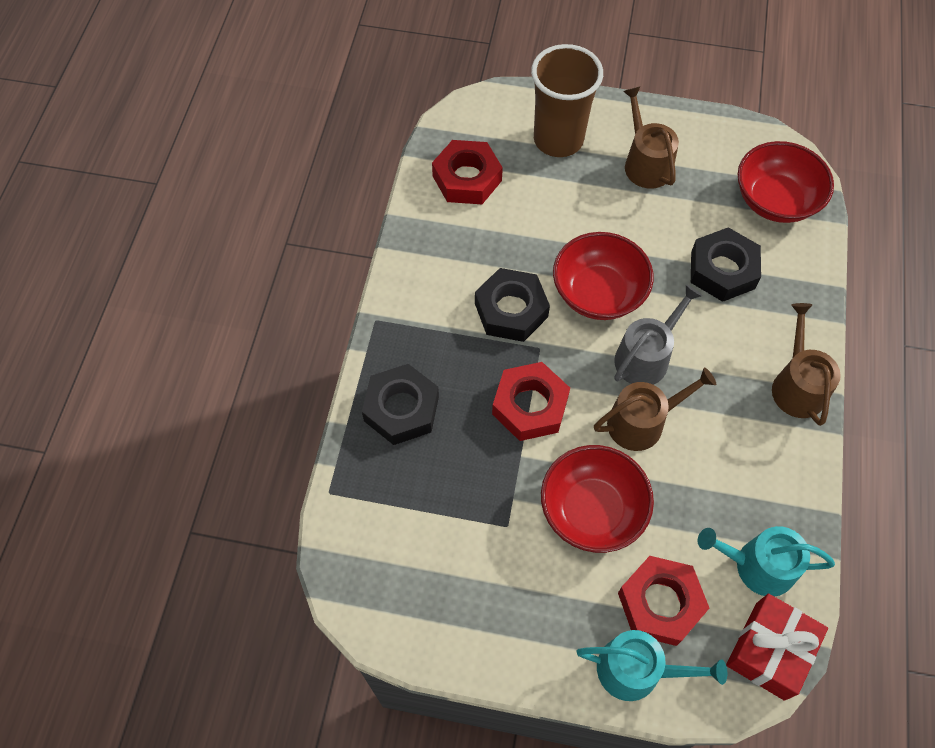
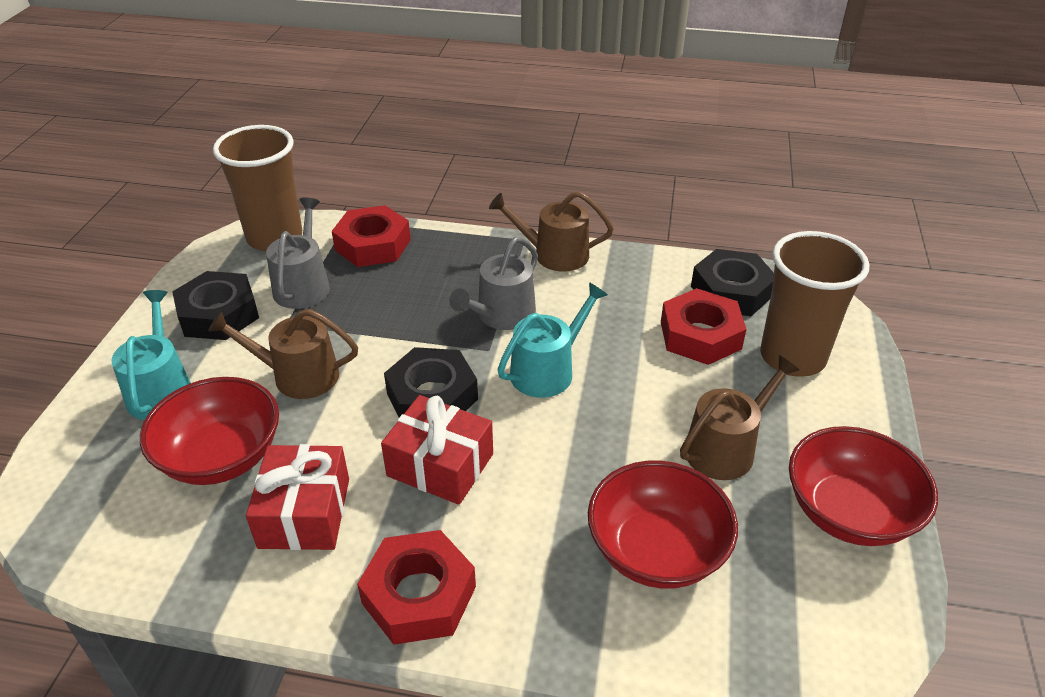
brown cup: [531,44,603,157] = 1 -> [213,125,302,251] [760,231,869,377] = 2
grey watering can: [614,284,702,385] = 1 -> [266,197,330,309] [449,237,538,330] = 2
red gift: [726,594,828,701] = 1 -> [246,444,349,550] [381,395,493,505] = 2

